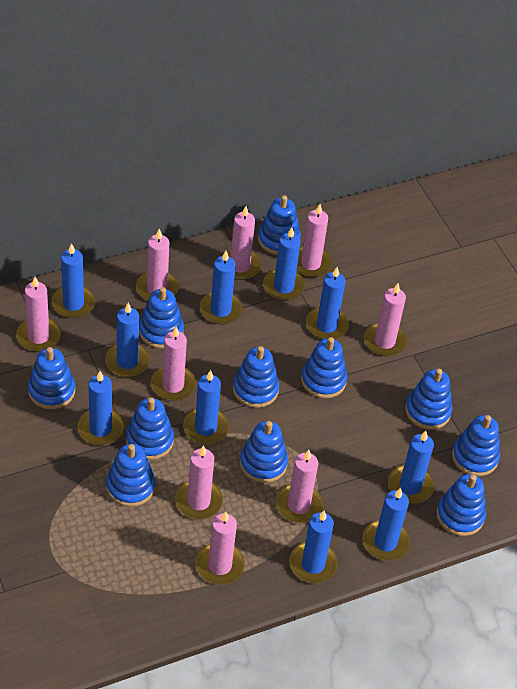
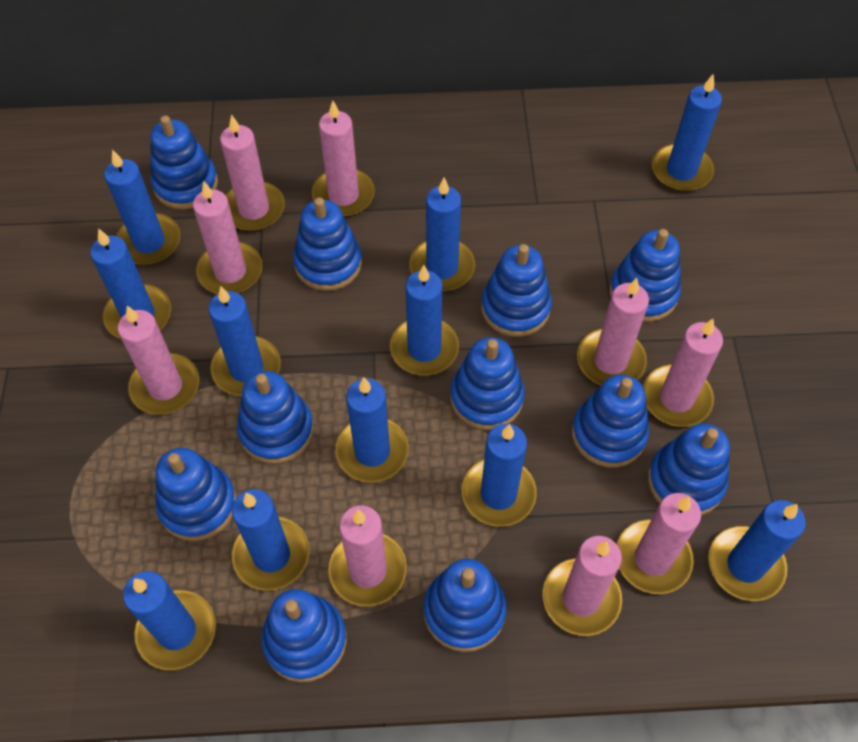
blue candle: [52,243,95,318] [78,371,124,445] [105,303,150,377] [183,370,229,444] [200,251,243,325] [263,227,305,301] [290,510,338,583] [306,267,349,339] [363,488,410,561] [388,431,434,504] = 10 -> [90,228,171,339] [104,149,181,265] [123,571,216,670] [208,286,281,396] [232,489,310,591] [335,377,409,482] [390,265,459,376] [409,178,475,291] [462,424,537,527] [652,75,722,192] [708,500,806,601] = 11

